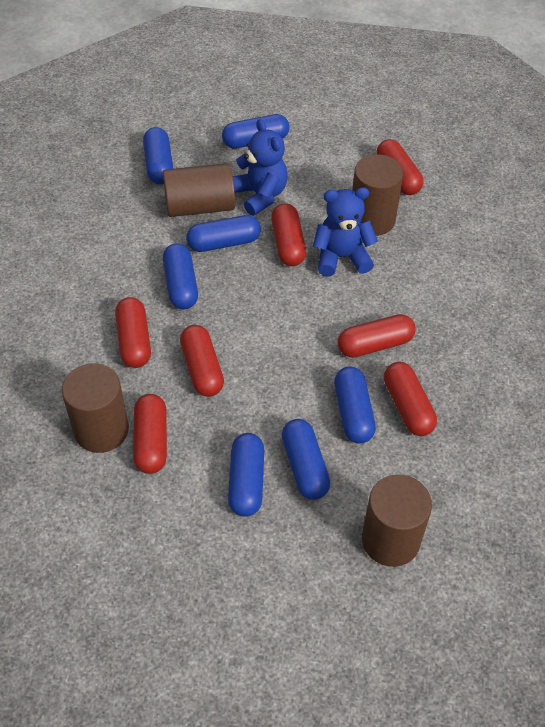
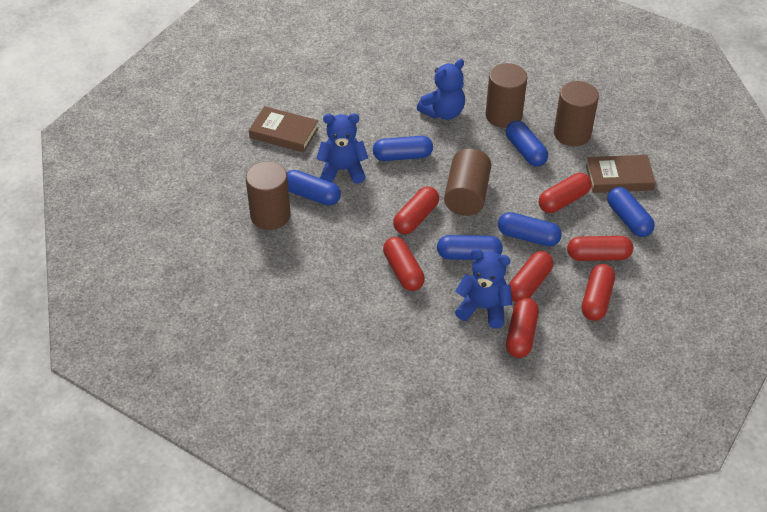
blue capsule: [143,127,173,184] [163,243,198,309] [186,215,261,252] [222,114,290,149] [228,433,264,517] [282,419,330,500] [334,366,376,444] = 7 -> [287,170,341,206] [373,136,433,161] [437,235,503,260] [498,212,562,247] [506,120,548,167] [607,187,655,237] = 6
blue teddy bear: [233,119,288,216] [313,187,378,277] = 2 -> [316,113,368,184] [417,59,465,120] [455,249,512,329] = 3
brown book: none = 0 -> [249,106,318,153] [586,155,656,193] = 2

